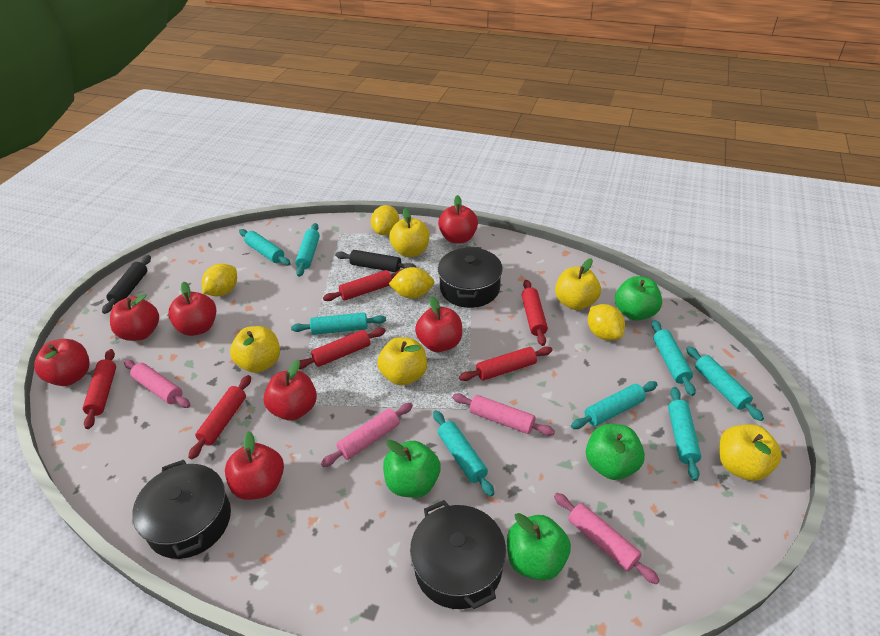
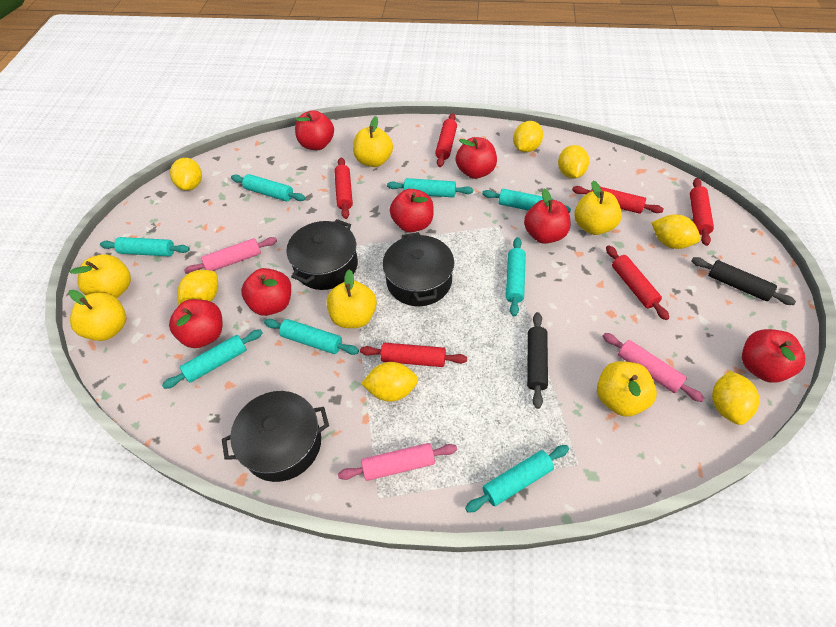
green apple: [383,440,440,498] [507,513,571,581] [586,424,645,480] [615,276,662,321] = 4 -> none = 0
pink rolling pin: [124,360,191,408] [321,403,413,467] [452,393,555,436] [554,493,660,584] = 4 -> [184,237,277,274] [338,443,457,481] [603,333,705,402] = 3
yellow apple: [230,326,280,373] [377,337,427,385] [389,208,430,257] [555,258,601,310] [719,425,782,481] = 5 -> [68,290,126,341] [69,254,131,298] [326,269,377,328] [353,117,393,167] [574,181,622,235] [597,361,657,417] = 6
yellow lemon: [202,264,237,296] [371,205,399,235] [389,267,434,299] [588,304,625,340] = 4 -> [170,158,202,191] [177,270,218,305] [361,362,418,402] [513,121,543,153] [558,145,589,179] [651,214,700,249] [712,371,760,425] = 7

